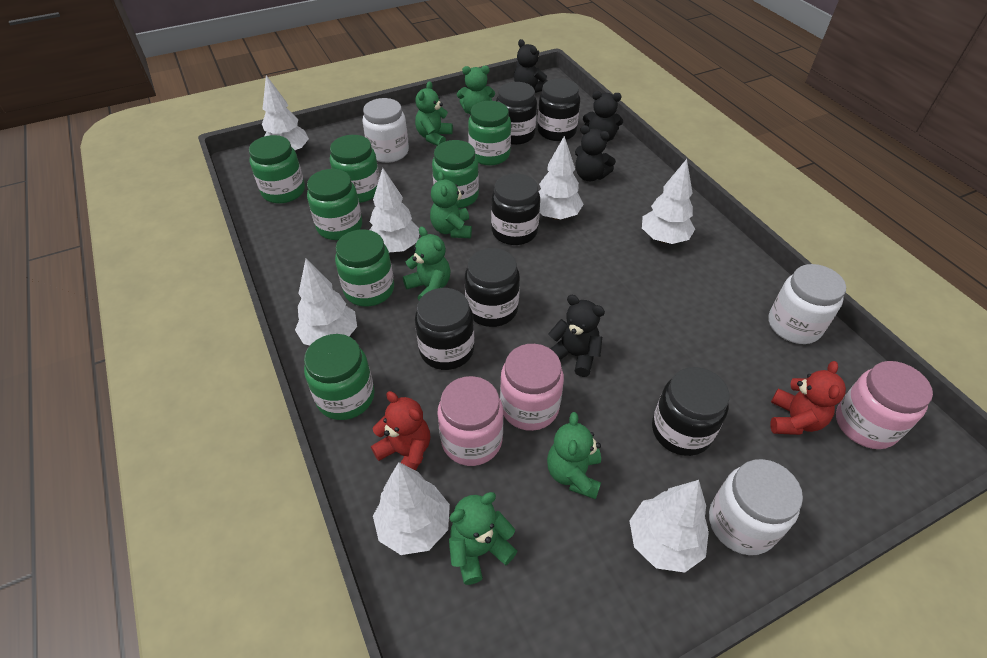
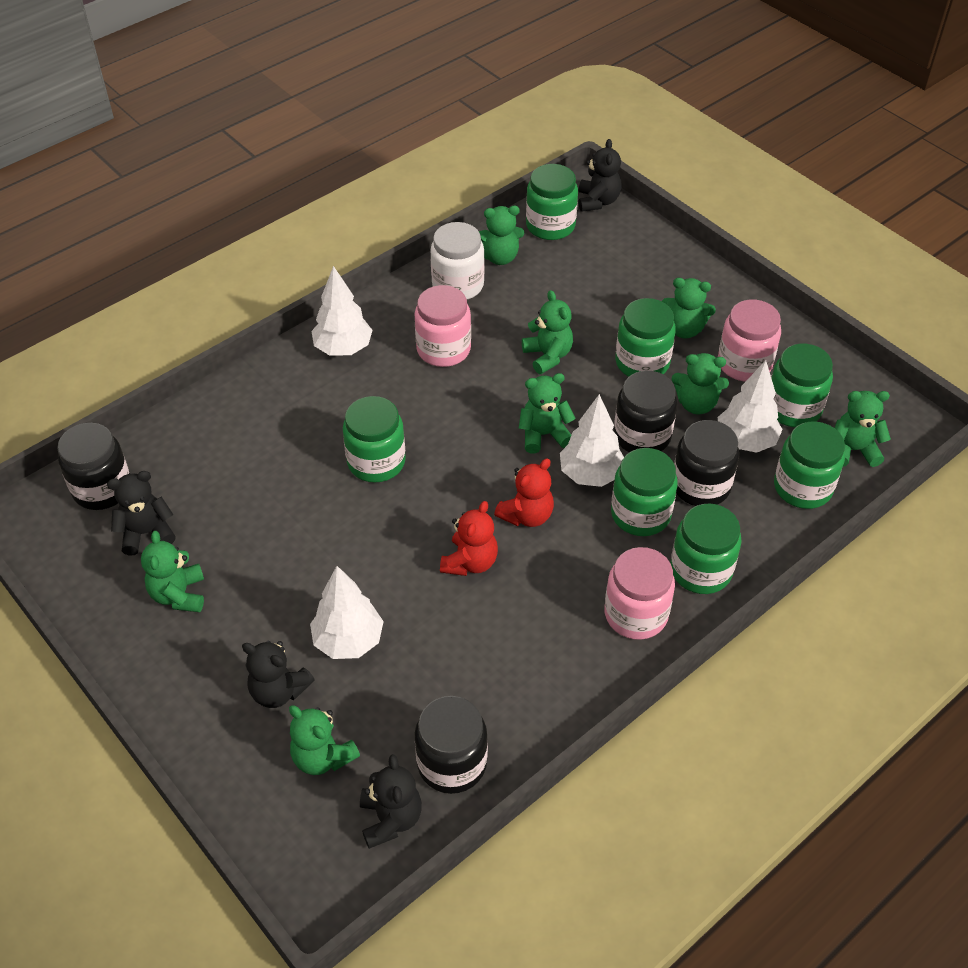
black jar: [415,288,474,370] [465,248,520,327] [491,173,540,245] [496,82,537,145] [537,79,580,141] [652,367,730,456] = 6 -> [57,423,130,510] [415,696,488,794] [614,371,677,453] [674,420,739,506] = 4
green teddy bear: [403,226,451,300] [415,81,453,146] [430,171,472,238] [449,492,517,585] [457,66,495,115] [547,412,601,499] = 6 -> [141,531,204,612] [289,705,360,775] [479,206,524,265] [519,373,576,454] [522,290,573,374] [662,278,716,339] [672,353,729,415] [835,391,891,467] = 8
white jar: [362,98,409,163] [709,459,803,555] [769,264,846,344] = 3 -> [431,222,485,299] = 1
white tree: [262,75,309,150] [295,259,357,345] [369,168,419,252] [373,462,450,555] [538,136,584,220] [629,480,709,573] [642,159,695,244] = 7 -> [310,566,384,659] [312,266,373,356] [560,394,624,487] [718,360,783,453] = 4

